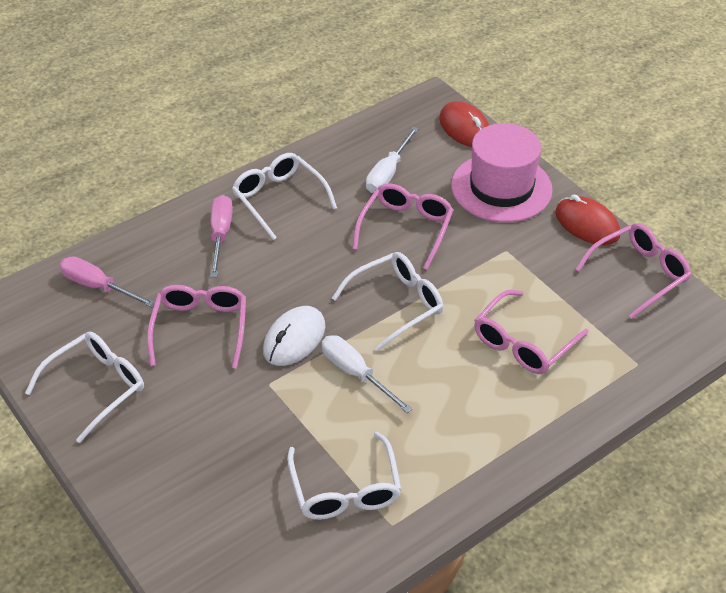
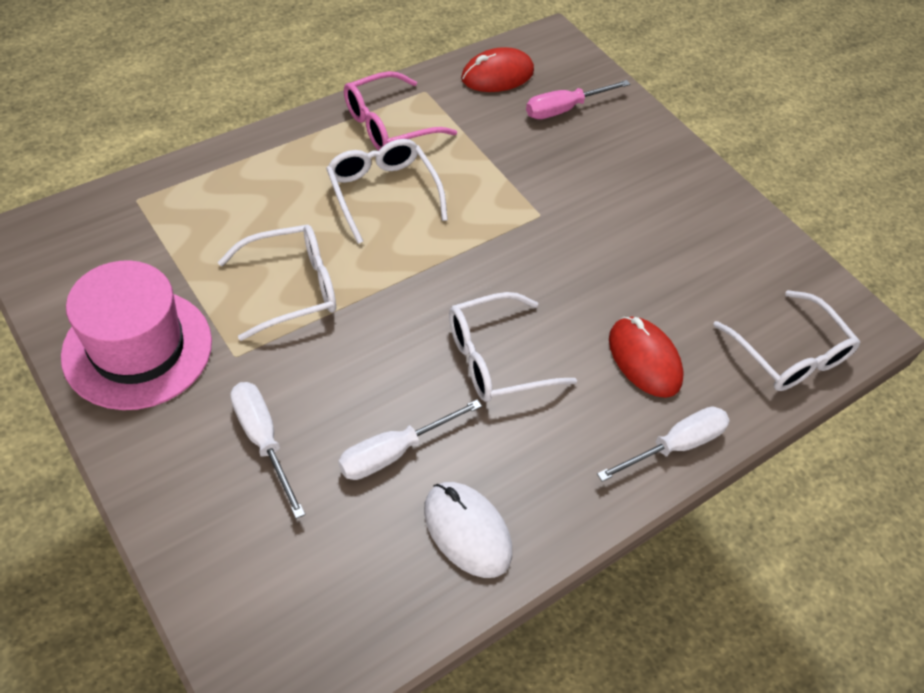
pink glasses: [147,285,246,369] [352,183,454,270] [474,290,589,374] [575,223,691,319] = 4 -> [344,71,457,151] = 1
pink screwdriver: [59,256,155,308] [210,195,233,277] = 2 -> [526,80,630,119] = 1
white screwdriver: [321,335,412,413] [366,127,419,193] = 2 -> [230,382,305,519] [338,399,482,480] [597,407,730,482] = 3

